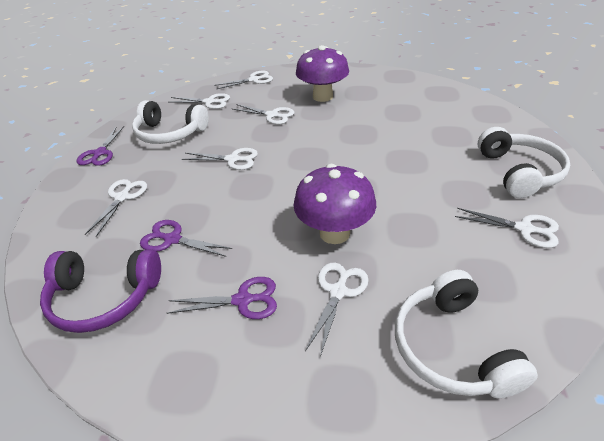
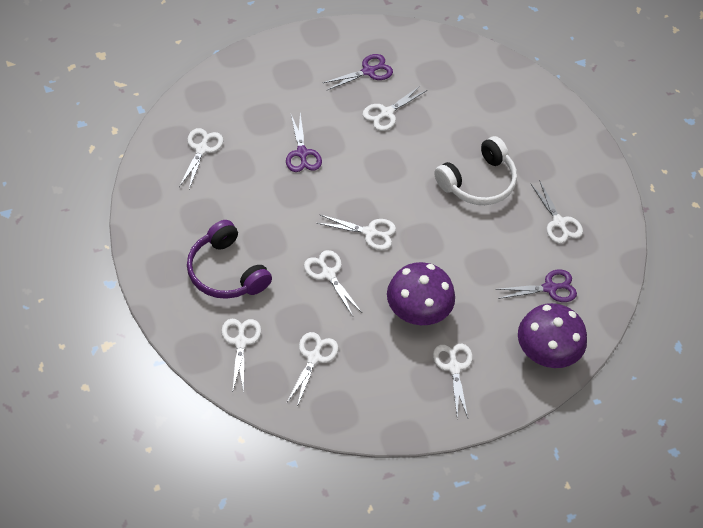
white headphones: [132,100,209,144] [395,270,538,398] [478,127,570,198] = 3 -> [434,136,517,205] = 1
white scissors: [85,179,147,237] [170,93,230,109] [182,148,258,170] [214,71,273,89] [233,104,294,125] [305,263,368,357] [455,208,559,248] = 7 -> [179,128,223,189] [221,319,261,393] [287,332,339,406] [304,250,362,316] [317,214,396,250] [363,85,427,131] [433,343,473,418] [530,180,583,243] = 8

